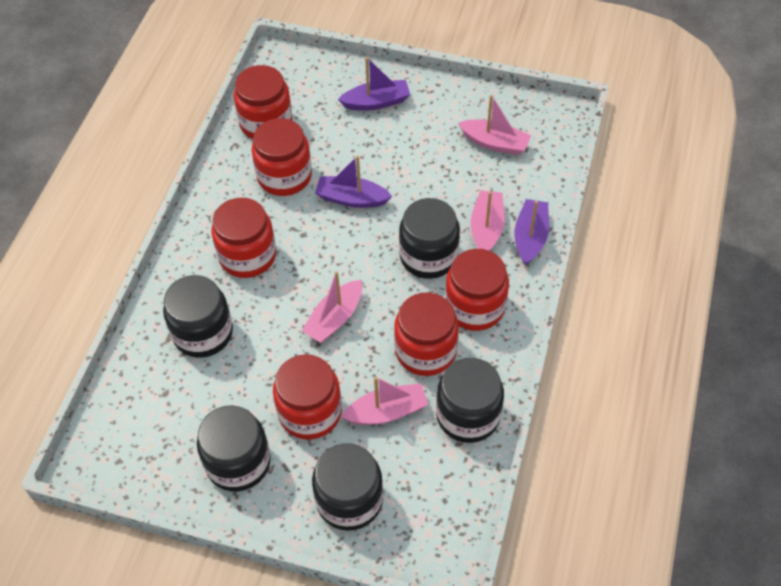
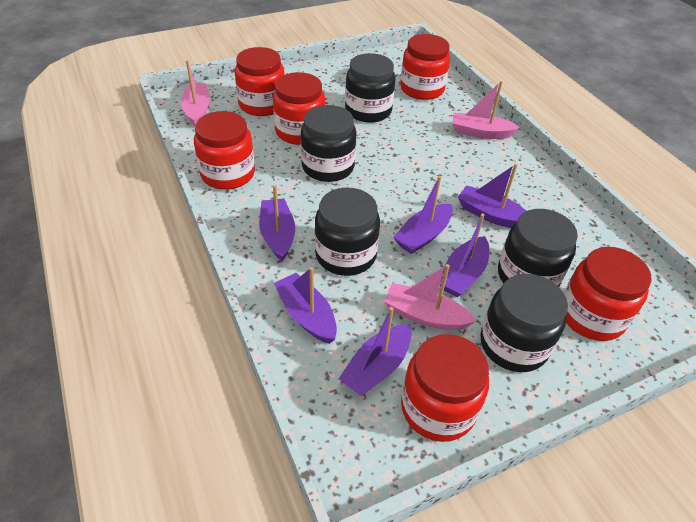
pink boat: [302,271,362,343] [341,377,428,425] [458,95,531,155] [471,190,505,251] = 4 -> [181,60,210,126] [384,264,476,330] [452,81,520,139] = 3
purple boat: [315,155,392,208] [338,57,410,111] [514,199,549,266] = 3 -> [259,185,295,261] [274,267,337,344] [339,307,412,396] [393,176,453,254] [440,213,489,297] [458,164,526,228] = 6

